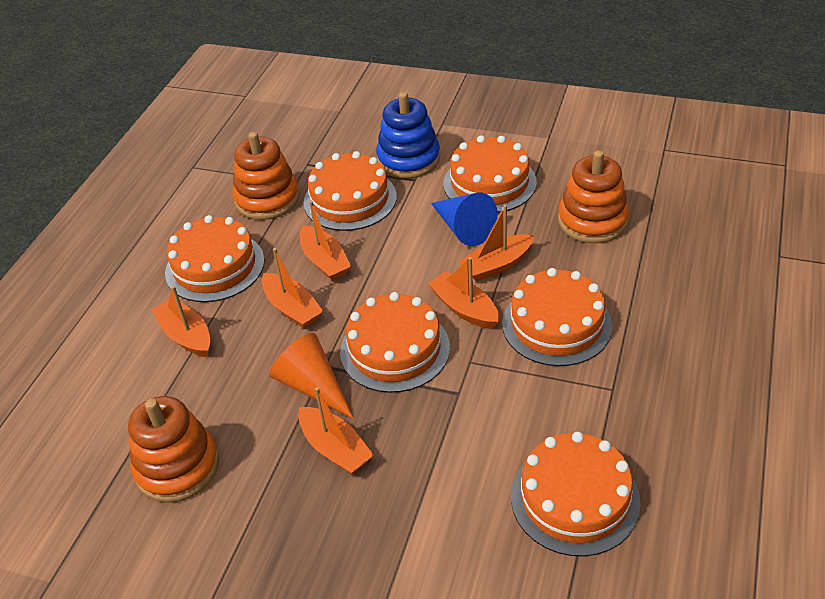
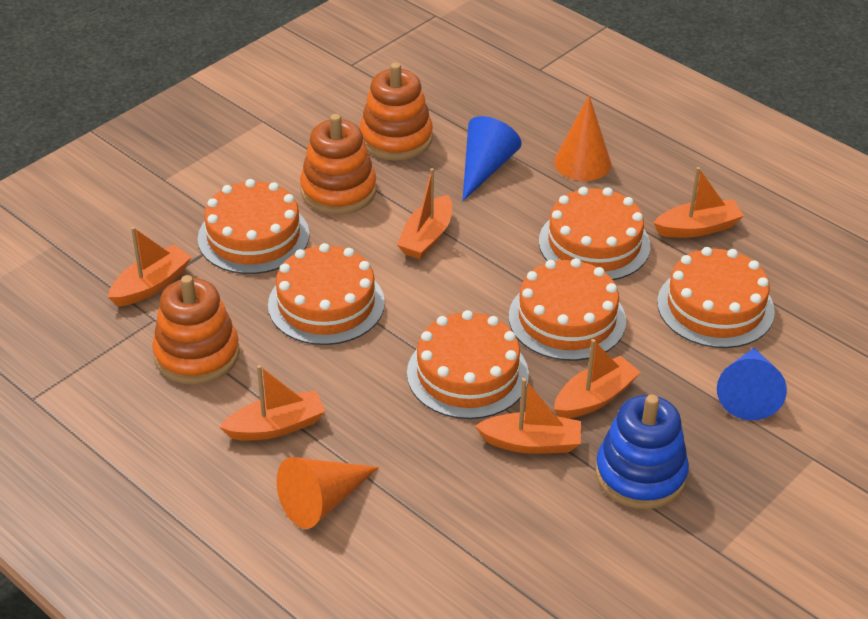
blue cone: [431,193,498,246] = 1 -> [463,116,522,201] [717,348,787,420] = 2
orange cone: [269,333,354,419] = 1 -> [276,457,379,529] [554,96,611,181] = 2

